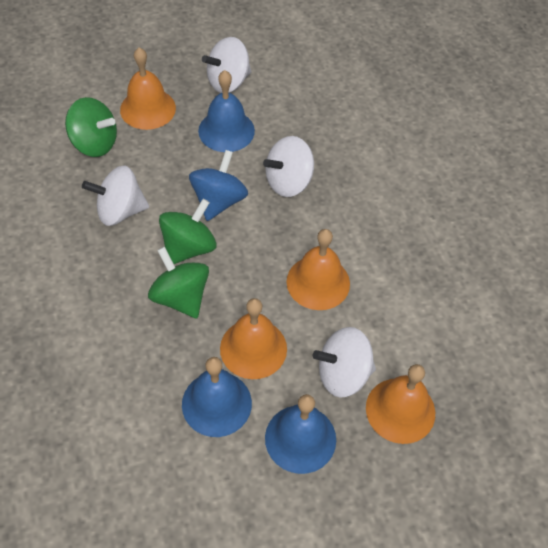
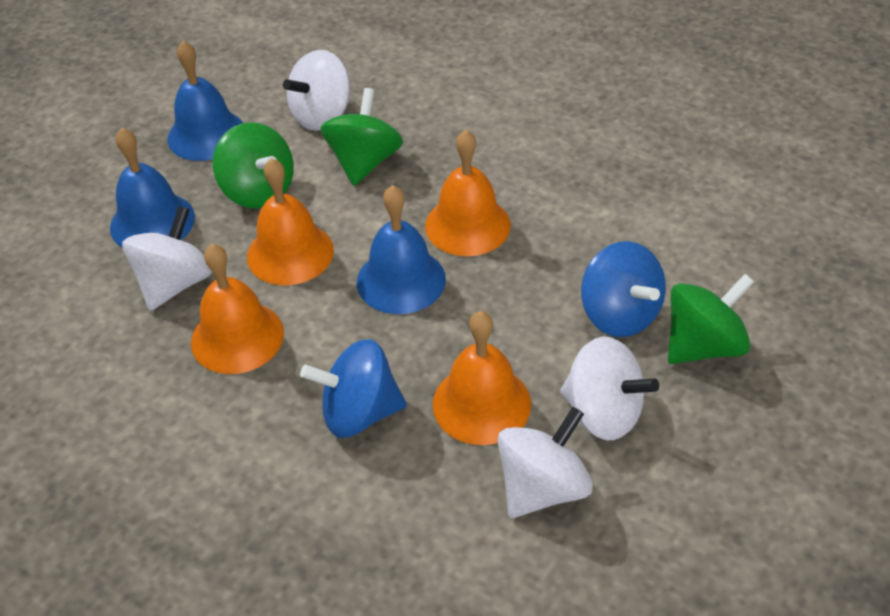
blue spinning top: [189,150,248,221] = 1 -> [300,339,406,438] [581,241,666,337] = 2

